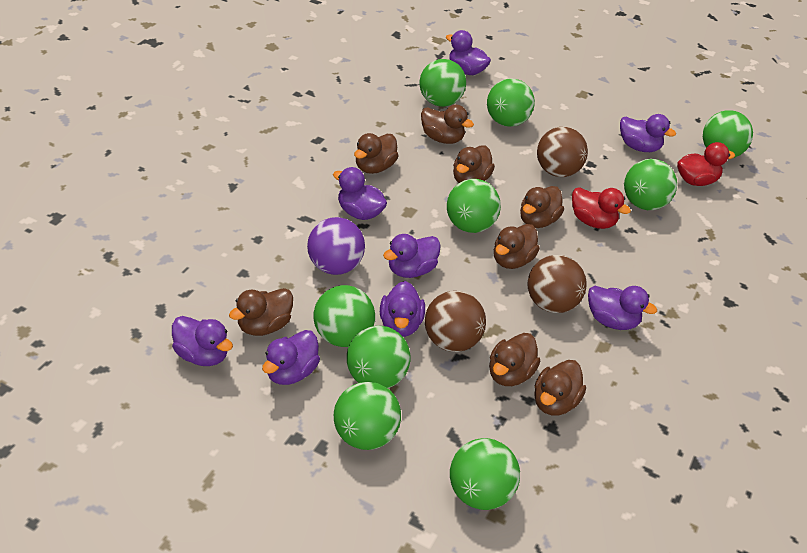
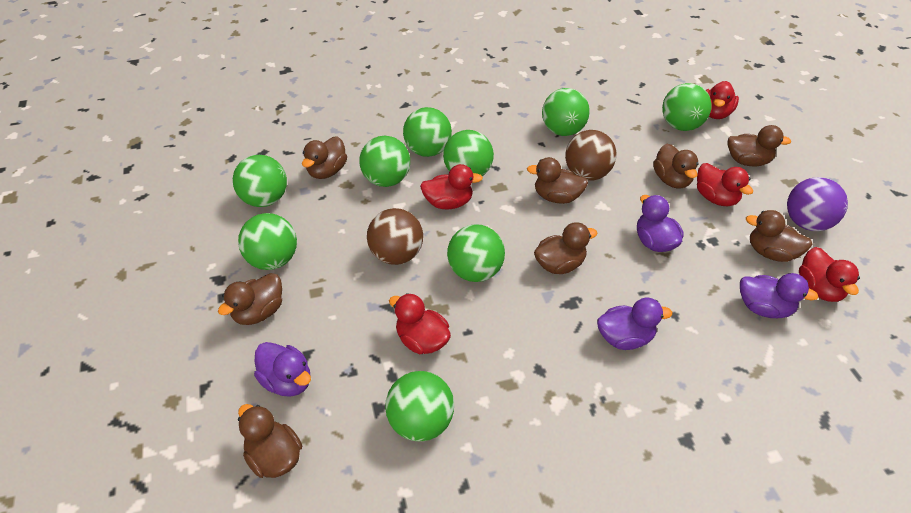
brown ball: [425,291,486,352] [527,255,587,313] [537,127,588,177] = 3 -> [367,208,423,265] [565,130,617,181] = 2
purple duck: [172,316,233,366] [262,330,320,385] [333,167,387,220] [380,281,425,337] [383,234,441,278] [446,30,491,75] [588,286,657,330] [620,114,676,152] = 8 -> [254,342,311,397] [597,298,672,350] [637,195,683,252] [740,273,818,318] = 4
red duck: [572,187,631,229] [677,142,735,186] = 2 -> [389,293,451,354] [420,164,483,209] [697,163,753,206] [706,81,739,119] [799,247,860,302] = 5

